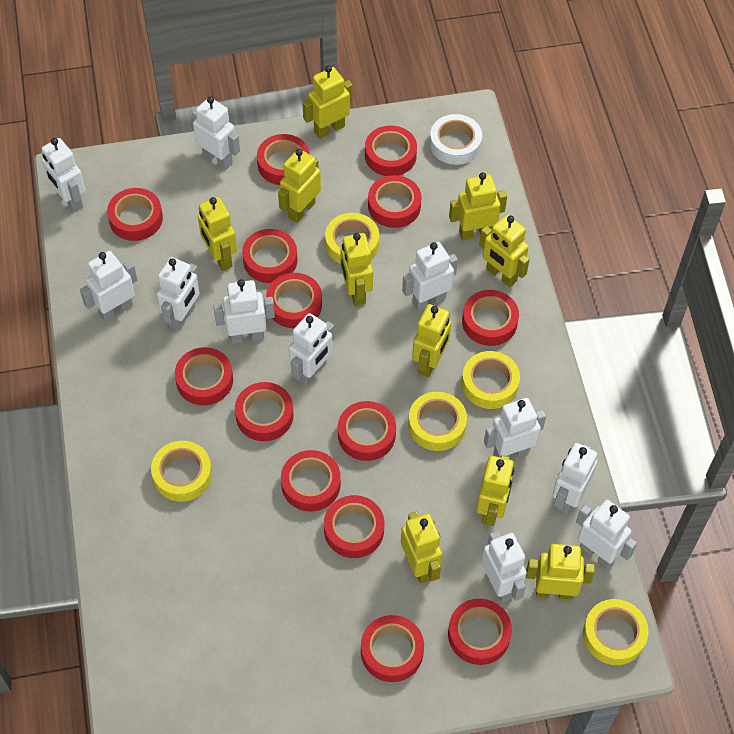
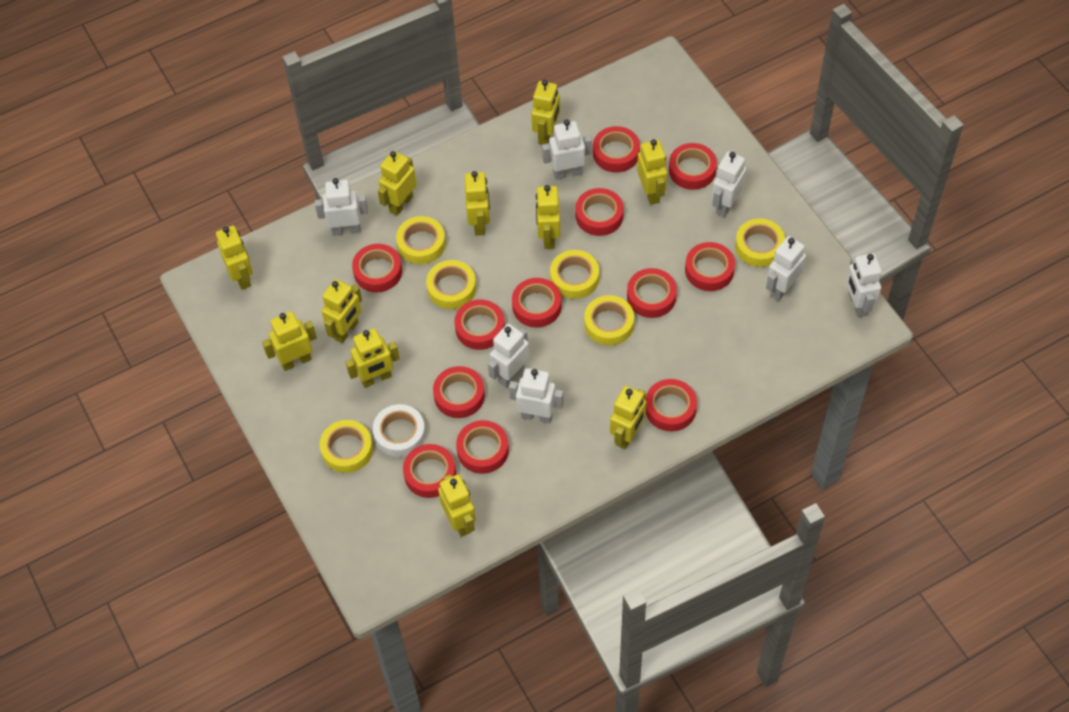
red tape: [107,188,163,241] [175,347,233,405] [235,382,294,441] [242,229,298,283] [257,134,309,185] [266,273,322,328] [281,450,341,512] [324,495,384,558] [338,401,396,461] [361,615,424,682] [365,125,417,176] [368,175,422,228] [448,599,512,665] [462,290,519,346] = 14 -> [352,244,402,293] [403,444,456,498] [433,366,485,418] [454,299,505,350] [456,420,509,474] [512,278,562,328] [575,188,624,236] [593,126,640,173] [627,268,677,318] [645,379,697,431] [669,143,717,190] [685,242,735,291] = 12
white robot: [41,138,86,212] [80,251,137,322] [157,257,200,331] [192,96,240,170] [213,279,275,344] [289,313,334,386] [402,242,458,311] [481,531,527,603] [484,398,546,457] [552,443,597,514] [576,500,637,568] = 11 -> [315,178,368,236] [488,324,529,387] [509,368,564,423] [542,120,592,180] [712,151,747,217] [766,236,806,301] [846,253,882,317] = 7
yellow robot: [198,197,237,271] [278,149,321,223] [303,65,353,139] [340,233,373,306] [401,511,443,583] [412,304,451,377] [449,172,507,240] [476,455,514,526] [479,215,529,287] [526,544,595,600] = 10 -> [216,226,253,290] [262,311,317,371] [322,279,362,343] [346,328,400,388] [378,151,417,216] [438,474,476,537] [465,171,490,235] [531,80,560,145] [536,185,560,249] [610,386,646,449] [637,139,667,205] = 11
yellow tape: [151,441,212,502] [325,213,379,264] [408,392,467,451] [462,351,520,409] [583,599,649,665] = 5 -> [320,420,373,473] [396,216,446,264] [426,260,476,309] [550,250,599,299] [584,295,634,346] [735,218,785,267] = 6

